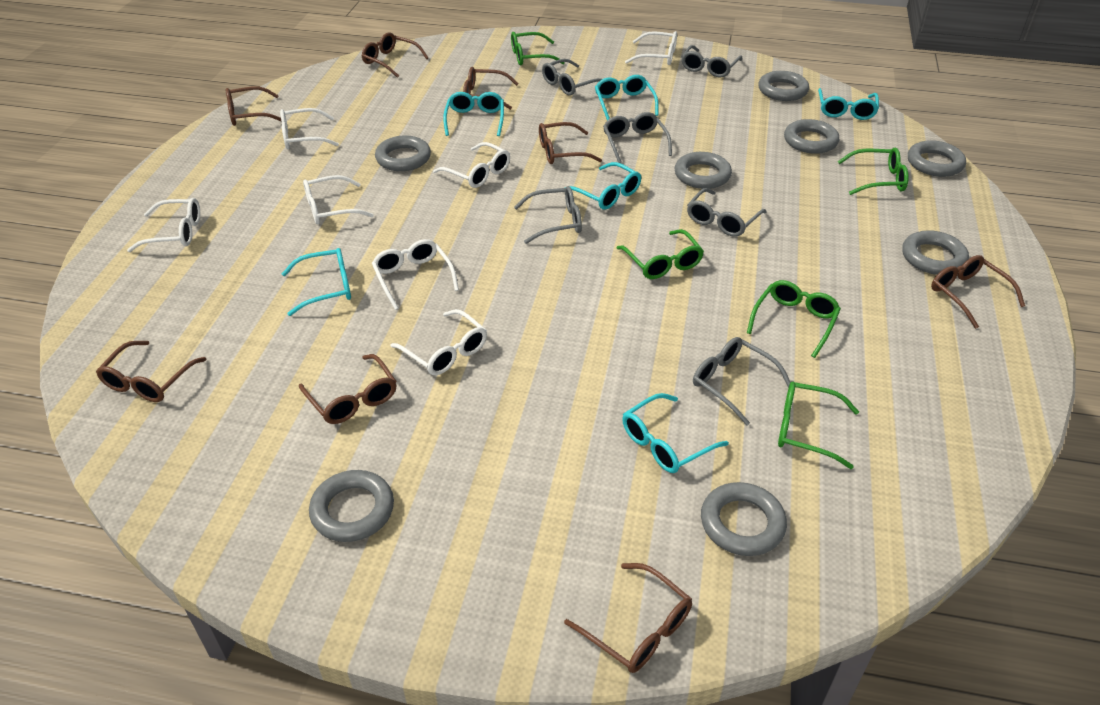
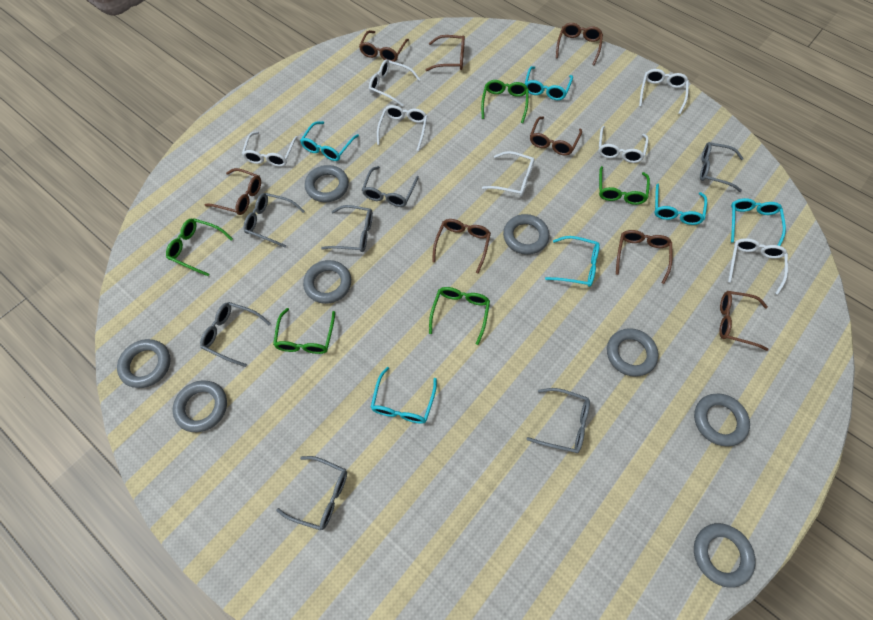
grey glasses: [514,186,582,244] [542,59,602,96] [603,112,672,163] [681,45,742,78] [687,188,767,237] [693,337,791,425] = 6 -> [200,302,271,367] [243,193,305,248] [276,456,347,530] [321,205,373,252] [362,166,419,207] [527,388,590,453] [700,142,744,192] = 7

